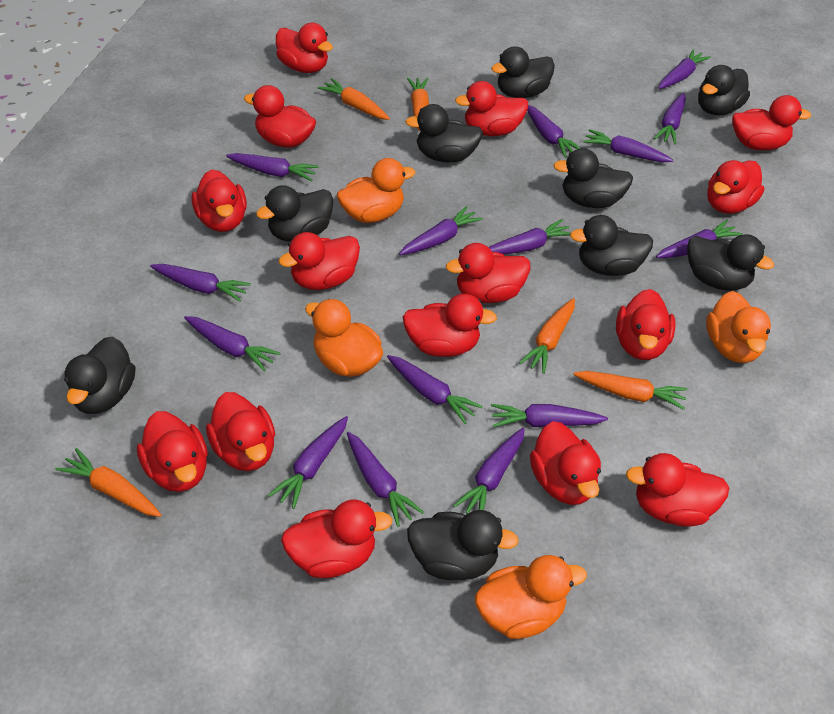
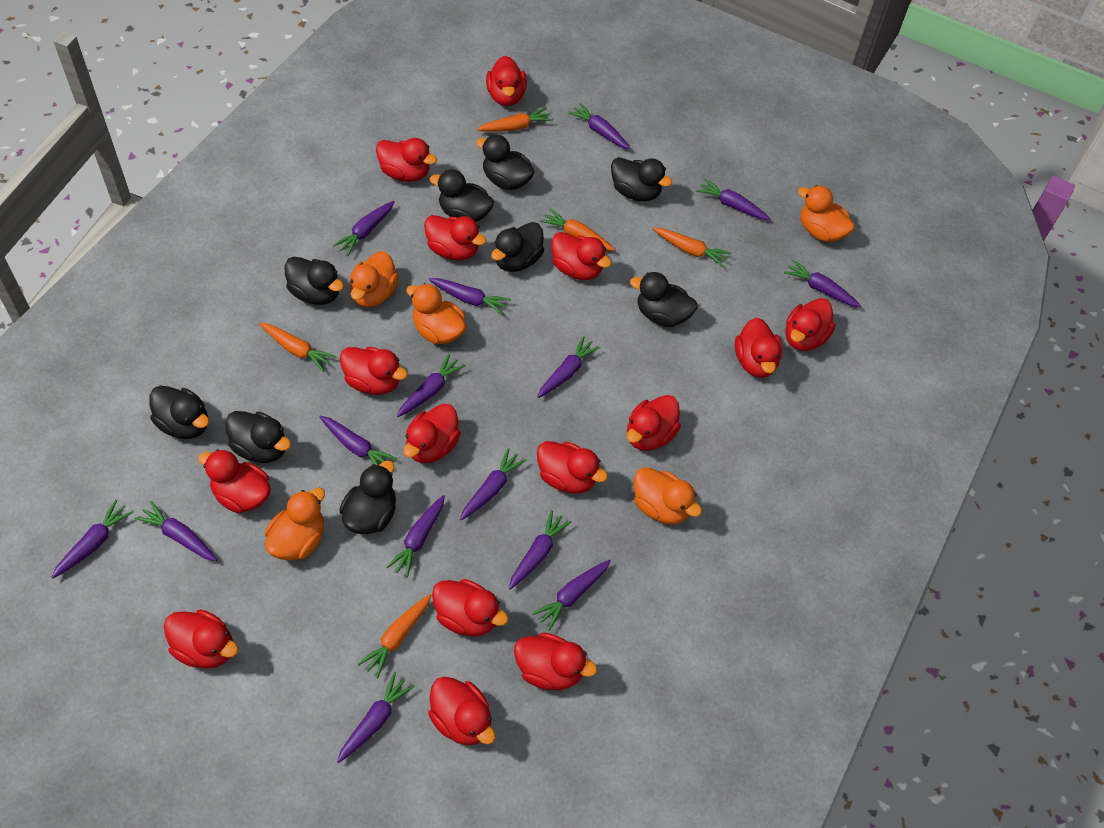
orange duck: [305,299,383,377] [337,158,415,223] [475,555,587,639] [706,291,771,363] = 4 -> [265,487,325,560] [349,251,399,307] [406,283,466,344] [634,467,702,524] [798,185,855,242] = 5

